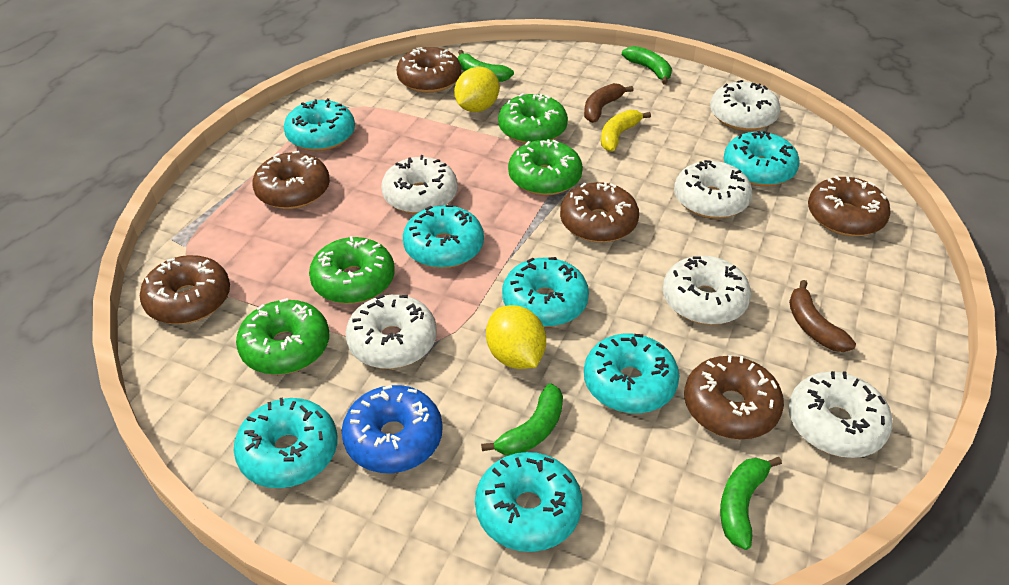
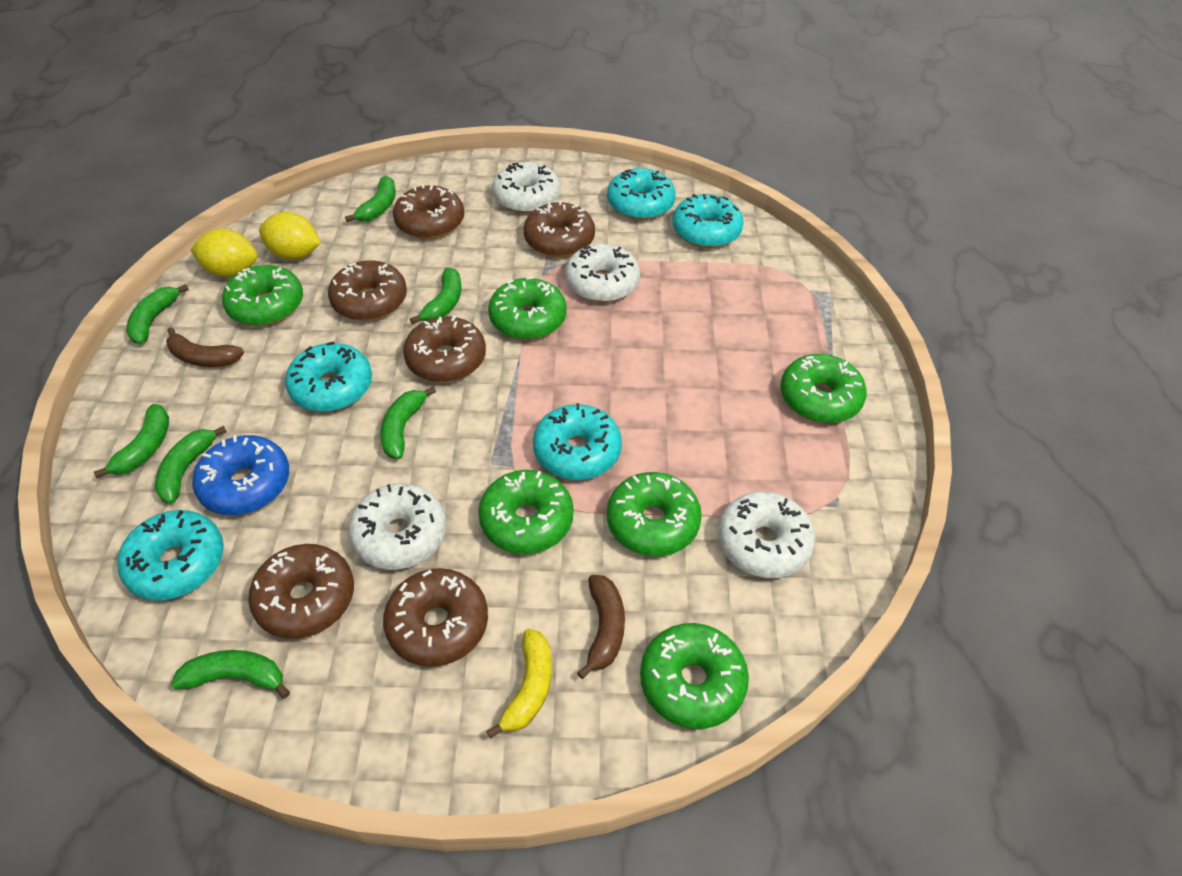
green banana: [458,50,514,82] [481,383,563,455] [622,46,672,85] [720,457,782,550] = 4 -> [94,404,169,478] [126,284,189,344] [155,426,227,504] [171,650,290,699] [345,176,396,222] [380,387,436,459] [410,268,461,324] = 7
green donut: [236,298,329,375] [309,236,395,304] [498,93,568,144] [508,139,583,196] = 4 -> [222,265,303,326] [478,470,574,554] [488,276,566,340] [607,472,702,556] [640,623,749,729] [780,354,867,423] = 6
turquoise donut: [234,397,337,488] [284,98,355,151] [403,204,484,268] [475,452,582,552] [502,257,589,327] [584,334,679,413] [724,131,800,186] = 7 -> [117,510,224,600] [285,341,372,412] [533,403,622,480] [607,168,676,220] [672,194,744,248] = 5
white donut: [345,294,437,369] [381,155,457,214] [663,256,751,325] [674,160,753,219] [710,80,781,131] [788,371,893,458] = 6 -> [348,484,447,570] [492,162,561,213] [565,244,640,302] [718,491,815,578] = 4

